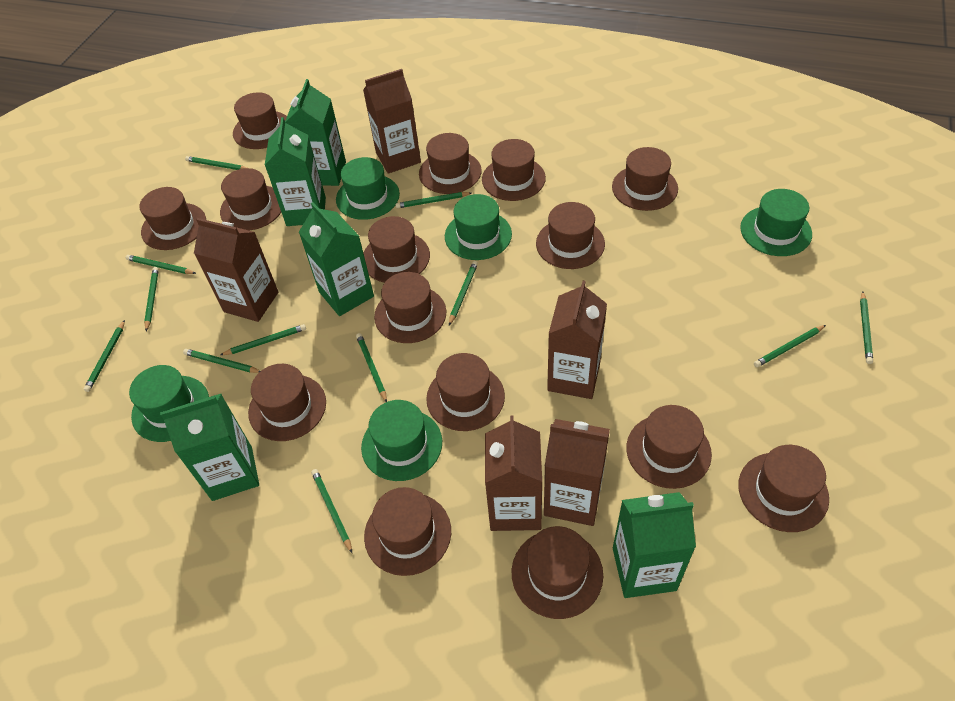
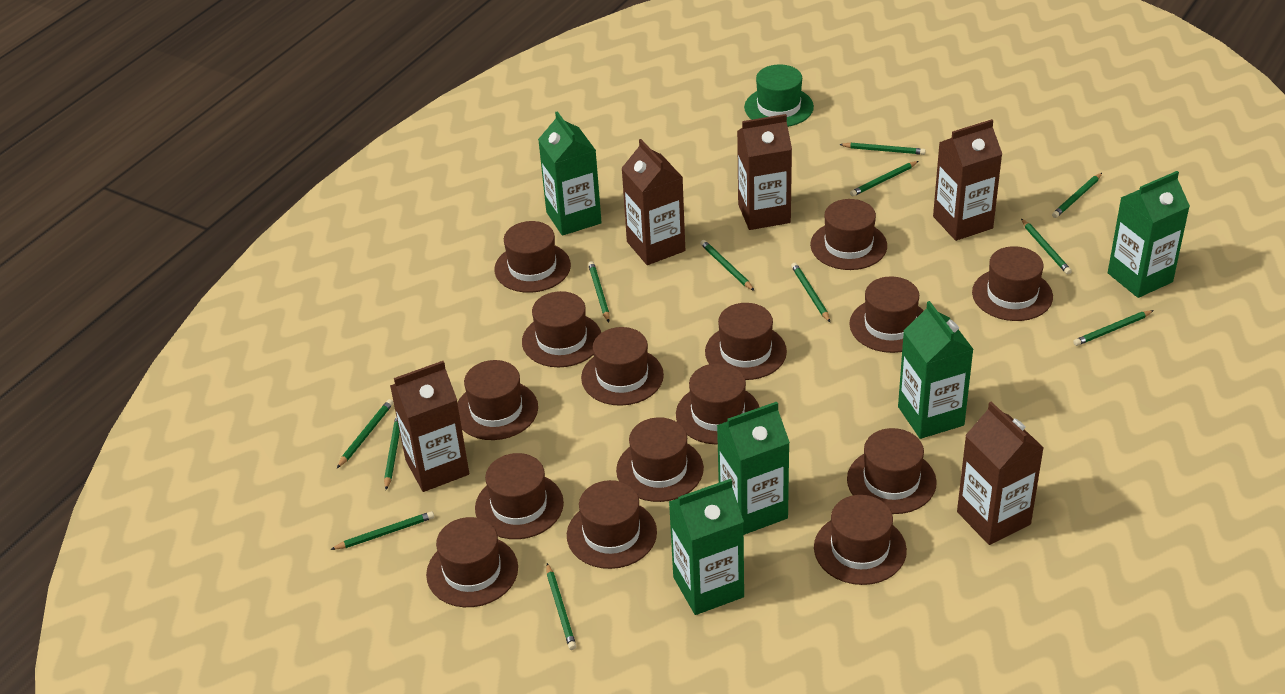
green hat: [129,365,209,442] [336,157,400,220] [361,400,442,481] [445,194,512,260] [740,189,812,256] = 5 -> [744,64,814,127] = 1

